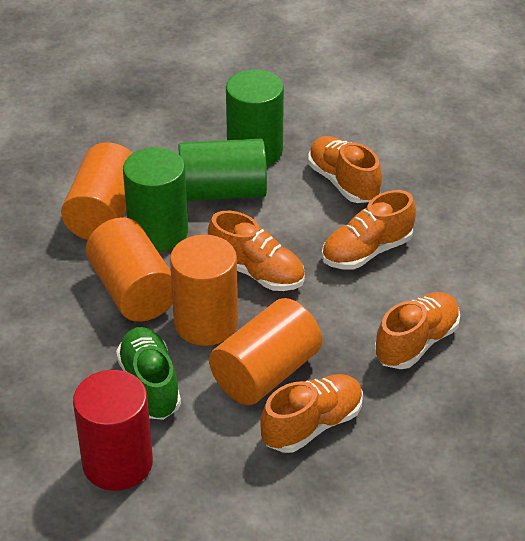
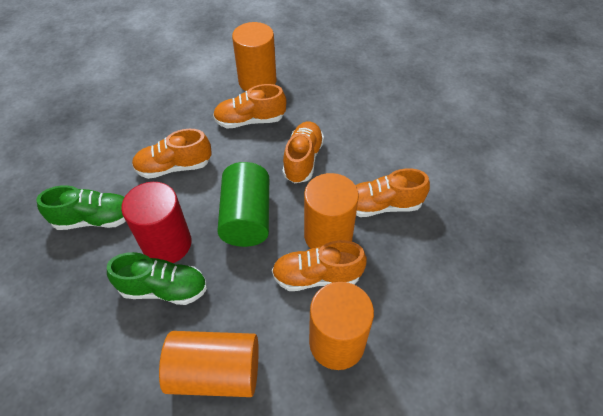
green cylinder: [123,147,188,252] [178,139,267,201] [226,69,284,167] = 3 -> [217,162,269,247] = 1
green shoe: [116,327,181,420] = 1 -> [37,185,126,230] [107,252,207,305] = 2

